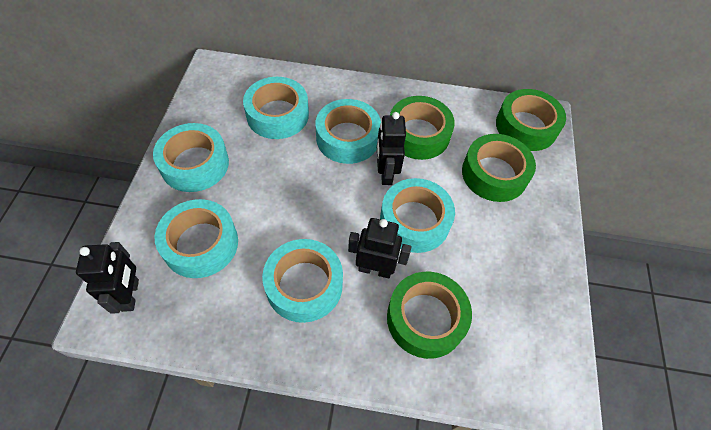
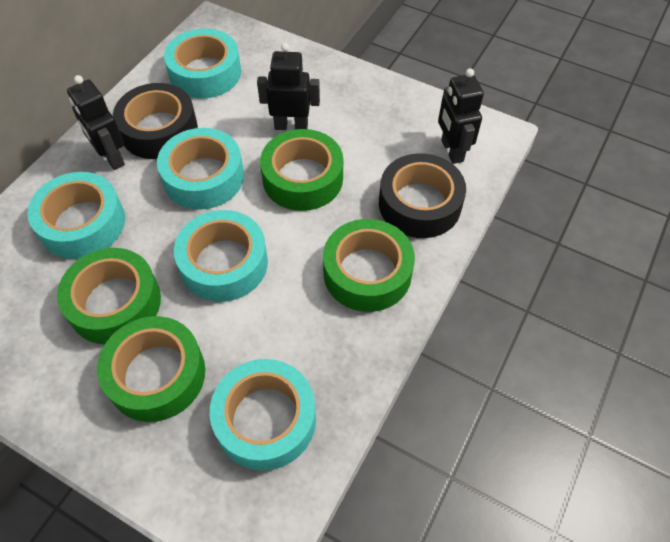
black tape: none = 0 -> [113,83,198,159] [379,153,466,238] = 2
turquoise tape: [153,123,229,192] [154,199,238,278] [243,77,309,139] [262,239,343,323] [316,99,381,164] [380,178,455,253] = 6 -> [27,172,125,259] [157,128,244,210] [164,29,241,99] [174,210,268,302] [210,359,316,471] = 5

